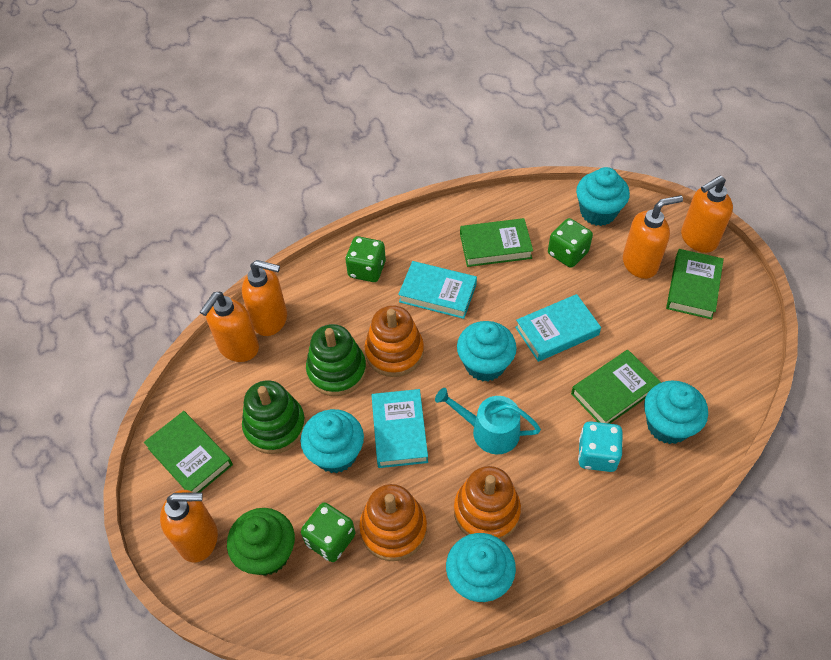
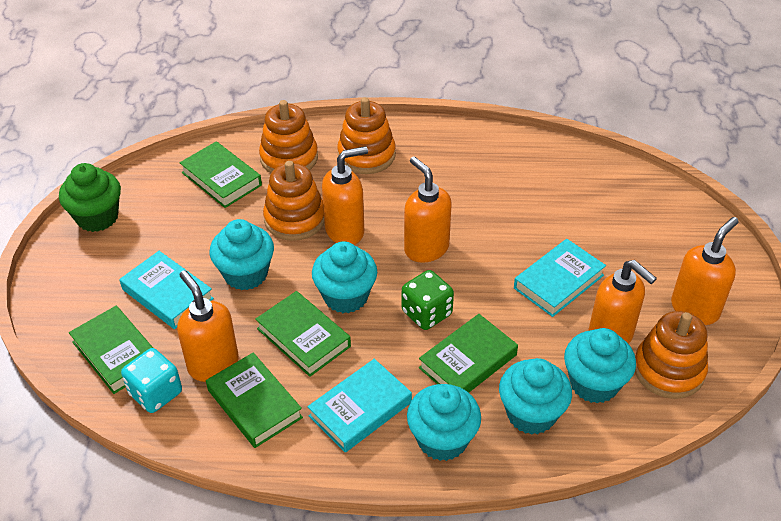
green book: [144,411,233,492] [460,218,533,267] [571,350,661,424] [666,249,724,319] = 4 -> [69,306,153,394] [180,141,262,208] [206,352,303,448] [255,291,351,377] [419,314,518,393] = 5
green dice: [301,502,355,562] [345,236,386,282] [548,218,593,268] = 3 -> [402,270,454,330] = 1
green stacking toy: [242,380,306,454] [306,324,367,396] = 2 -> none = 0
orange stacking toy: [359,484,427,561] [364,305,424,377] [454,466,521,540] = 3 -> [259,100,318,173] [263,161,325,241] [337,97,396,174] [635,311,708,399] = 4
turquoise watering can: [435,388,541,454] = 1 -> none = 0

